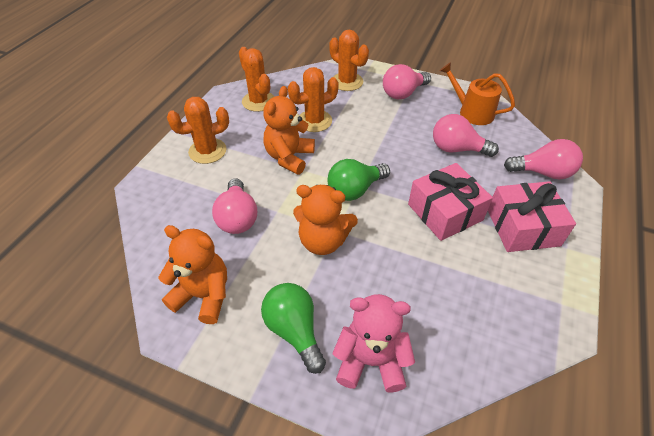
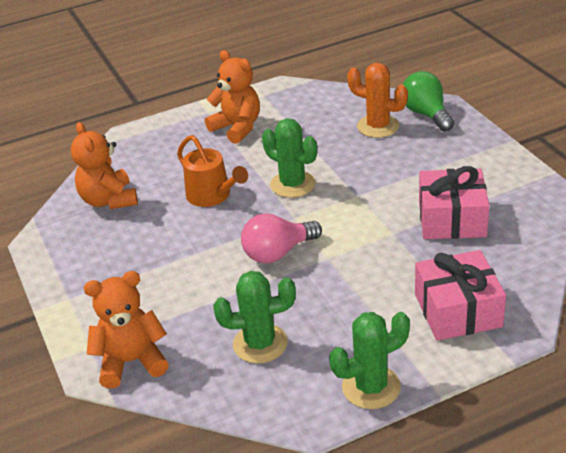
green cactus: none = 0 -> [213,271,296,364] [262,118,317,198] [329,312,410,409] = 3
green light bulb: [261,283,326,374] [328,159,390,201] = 2 -> [402,71,454,131] = 1
orange cactus: [167,97,229,164] [239,47,275,112] [288,67,339,132] [329,30,369,91] = 4 -> [347,63,408,138] = 1
pink light bulb: [212,178,257,234] [383,64,431,100] [433,114,499,157] [504,139,583,179] = 4 -> [241,213,322,263] = 1
pink teddy bear: [333,294,415,393] = 1 -> none = 0

